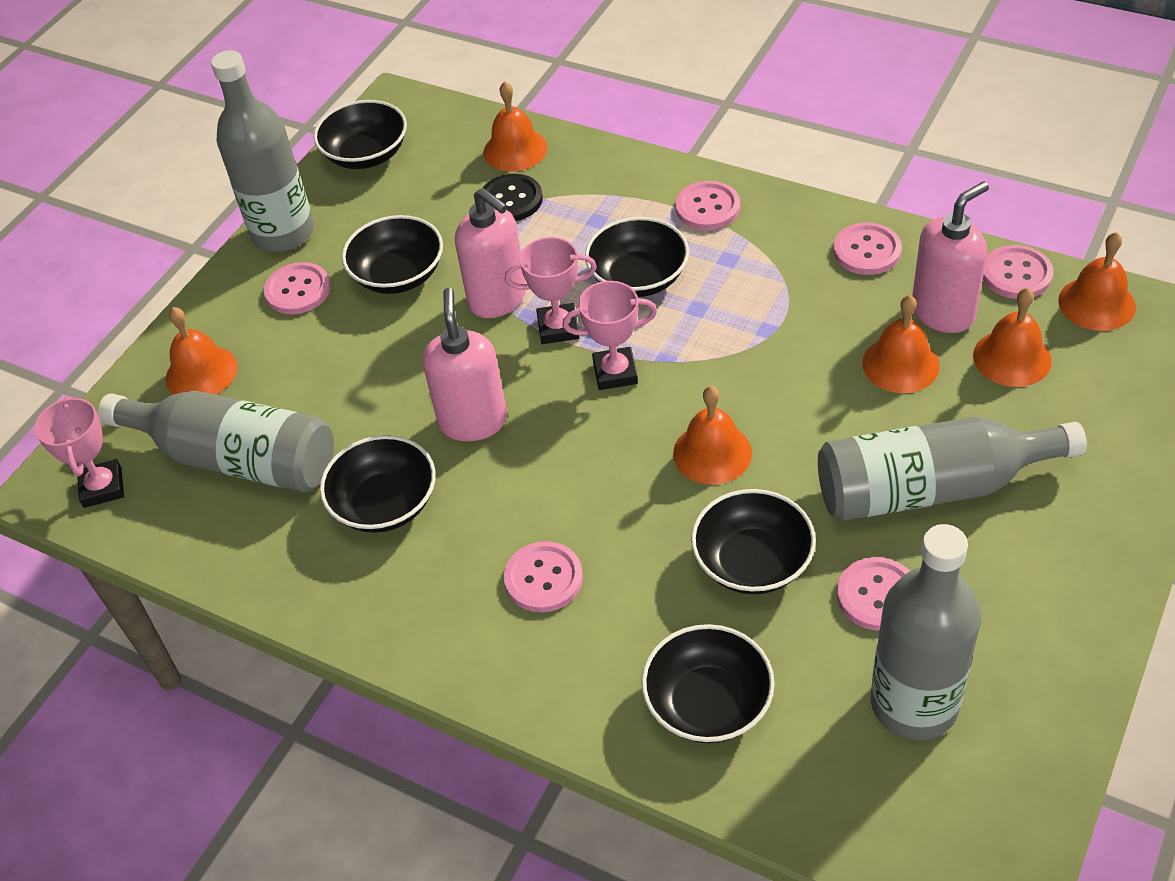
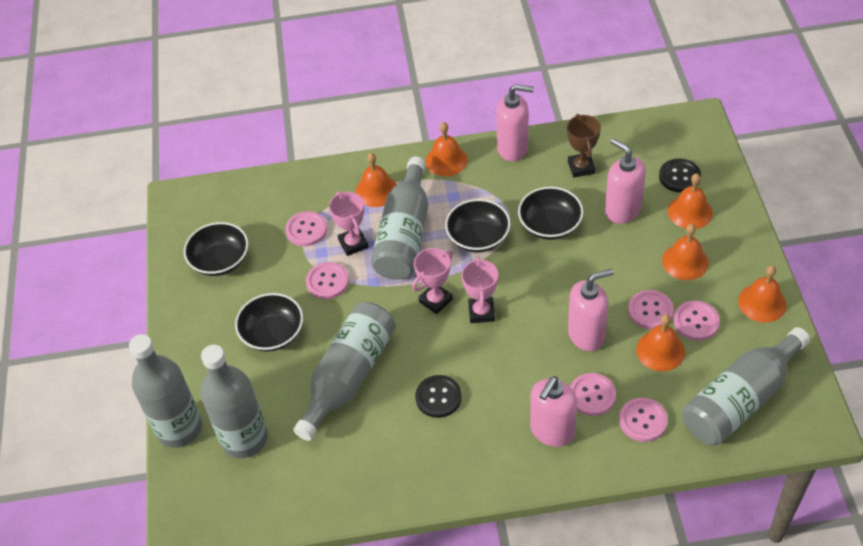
black bowl: [314,100,407,169] [320,435,436,533] [342,215,443,294] [585,217,689,297] [642,624,775,743] [691,489,816,594] = 6 -> [184,222,249,276] [235,293,303,352] [445,199,511,253] [518,187,583,240] = 4
black button: [483,174,543,221] = 1 -> [415,375,462,418] [659,159,701,193] = 2
brown trophy: none = 0 -> [567,114,601,177] = 1
grey bottle: [98,391,334,492] [211,50,314,252] [818,417,1087,521] [871,524,981,740] = 4 -> [129,334,202,448] [201,345,268,458] [293,302,396,441] [371,156,428,280] [683,327,810,445] = 5
pink soap dispenser: [422,288,507,441] [455,188,526,318] [912,181,989,333] = 3 -> [496,84,534,161] [530,376,577,447] [568,269,614,351] [605,138,646,224] = 4

